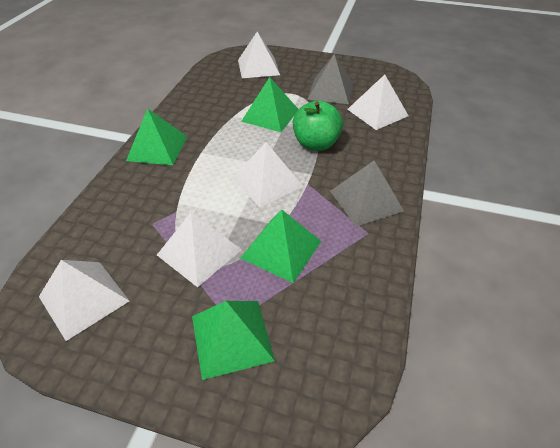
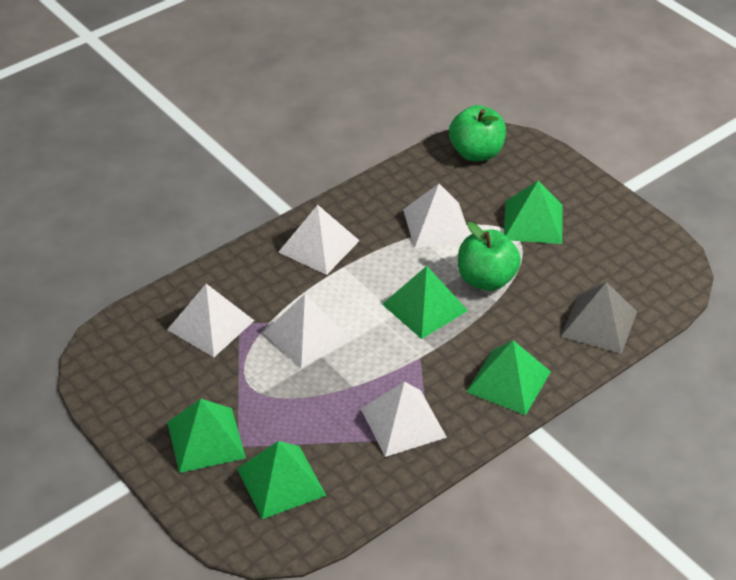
green apple: [293,100,343,151] = 1 -> [449,105,506,161] [458,222,521,291] = 2
green pyramid: [126,108,187,165] [192,301,275,380] [240,209,321,283] [241,77,299,132] = 4 -> [167,399,246,473] [237,441,326,519] [382,266,468,339] [466,340,551,415] [504,181,563,244] = 5
grey pyramid: [307,54,353,104] [330,160,404,227] = 2 -> [561,282,637,354] = 1

